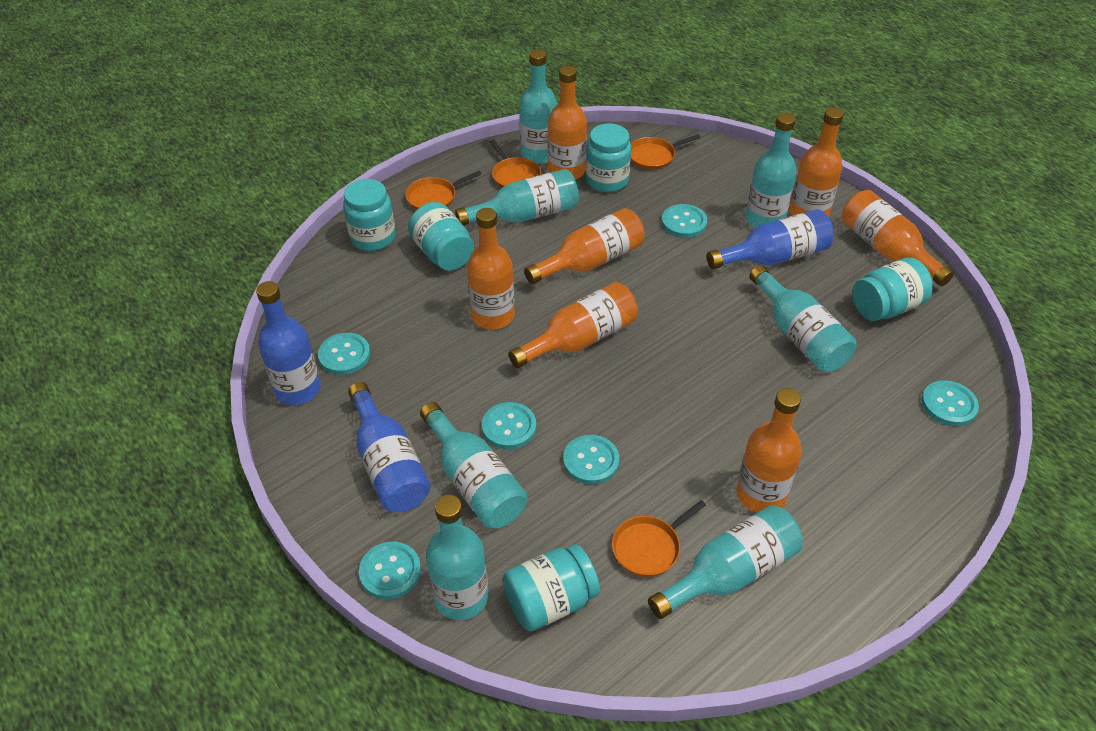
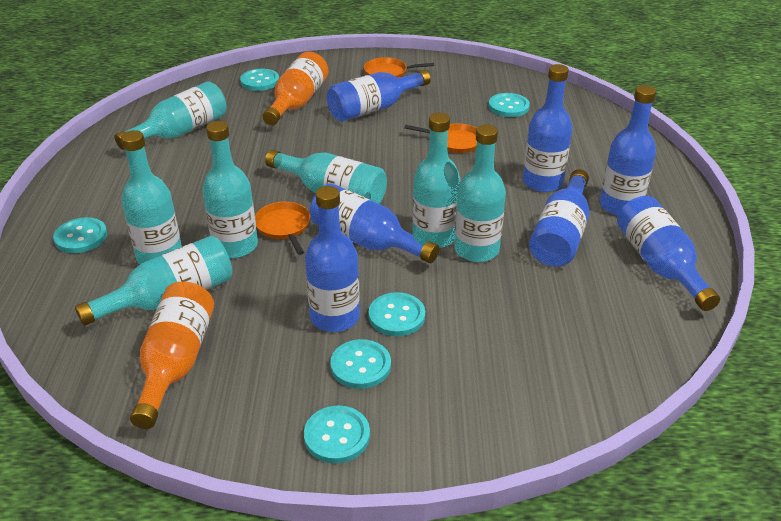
blue bottle: [256,281,321,405] [348,382,431,512] [707,209,834,269] = 3 -> [305,186,360,332] [310,183,440,263] [327,70,431,122] [523,64,572,192] [529,169,589,267] [600,85,656,216] [617,196,720,311] = 7
orange bottle: [467,208,515,330] [508,282,638,368] [524,208,645,284] [547,66,587,180] [736,388,802,513] [790,107,844,217] [842,190,954,286] = 7 -> [130,281,214,429] [263,51,328,125] = 2
orange pan: [405,171,482,210] [490,139,541,188] [612,500,706,577] [631,134,701,170] = 4 -> [255,202,310,255] [364,57,434,77] [404,123,477,153] = 3
turquoise jar: [343,179,396,251] [408,202,474,271] [503,544,600,631] [586,123,631,193] [852,258,933,321] = 5 -> none = 0

